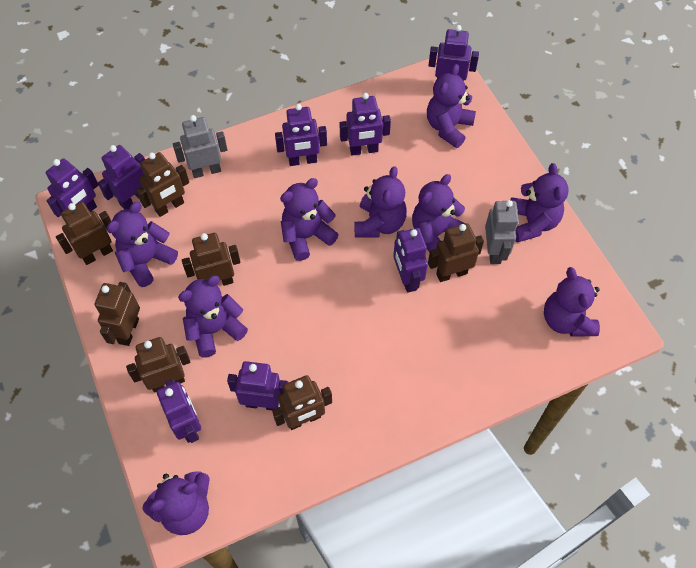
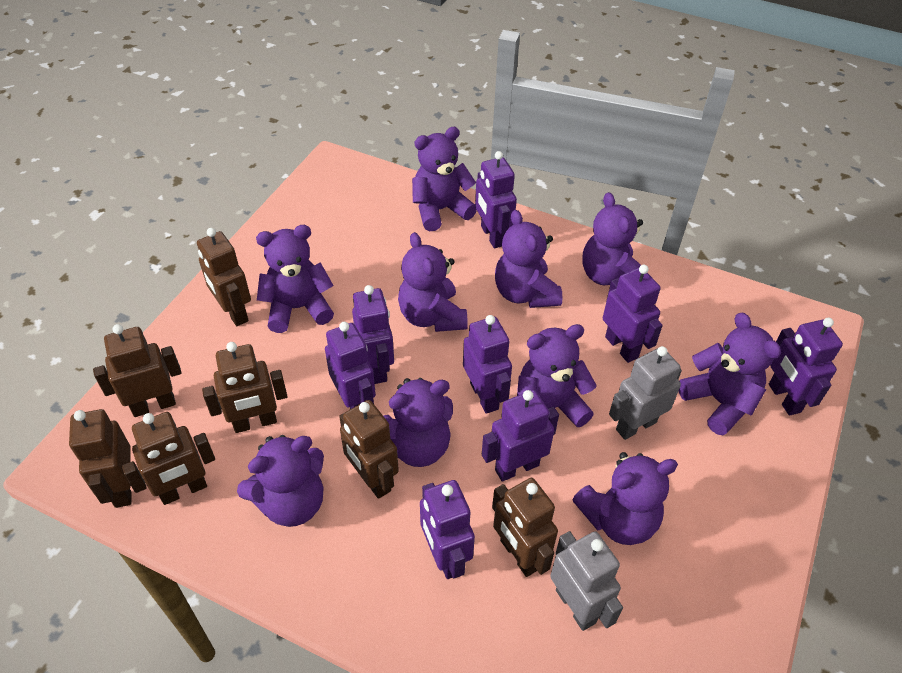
purple teddy bear: [107,202,178,287] [142,471,210,535] [178,276,248,358] [280,178,339,261] [355,166,407,238] [412,174,466,252] [427,64,476,148] [511,163,569,243] [544,267,600,337] = 9 -> [237,435,324,527] [256,225,334,333] [384,378,453,467] [398,232,468,332] [412,127,477,231] [495,210,563,308] [517,324,597,427] [572,452,678,545] [582,192,643,285] [679,313,781,435] = 10

